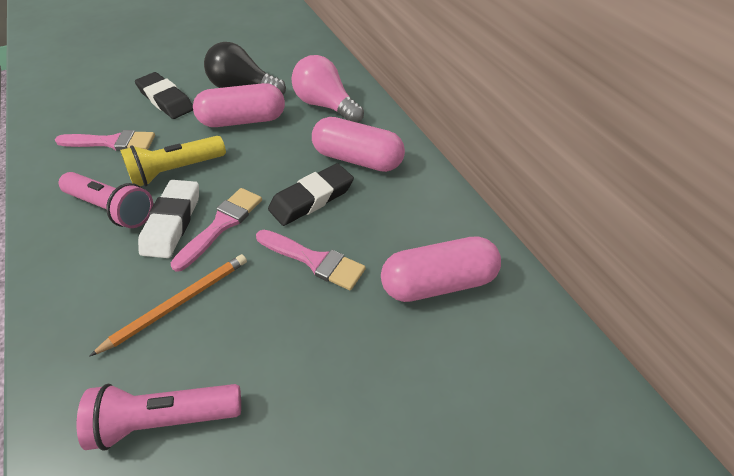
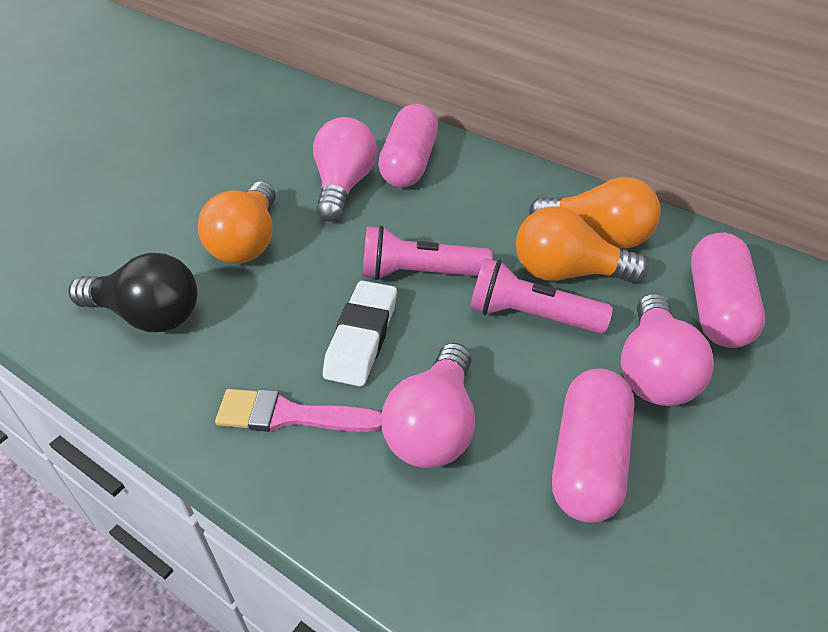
black eraser: [135,72,193,119] [268,163,354,226] = 2 -> none = 0
orange light bulb: none = 0 -> [198,181,276,264] [516,206,649,283] [529,177,660,249] = 3
orange pencil: [89,254,247,357] = 1 -> none = 0
pink brush: [55,130,155,151] [171,188,262,272] [256,230,366,290] = 3 -> [215,389,382,432] = 1
pink light bulb: [292,55,364,123] = 1 -> [313,117,377,222] [381,343,475,468] [621,293,714,406] = 3
yellow flashlight: [120,136,226,186] = 1 -> none = 0

